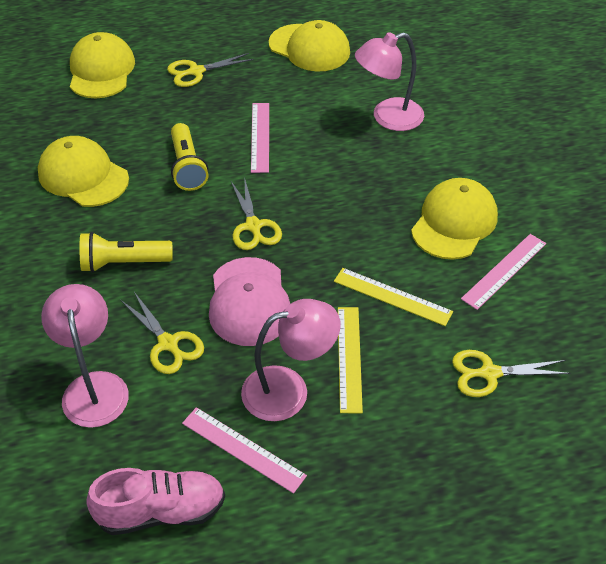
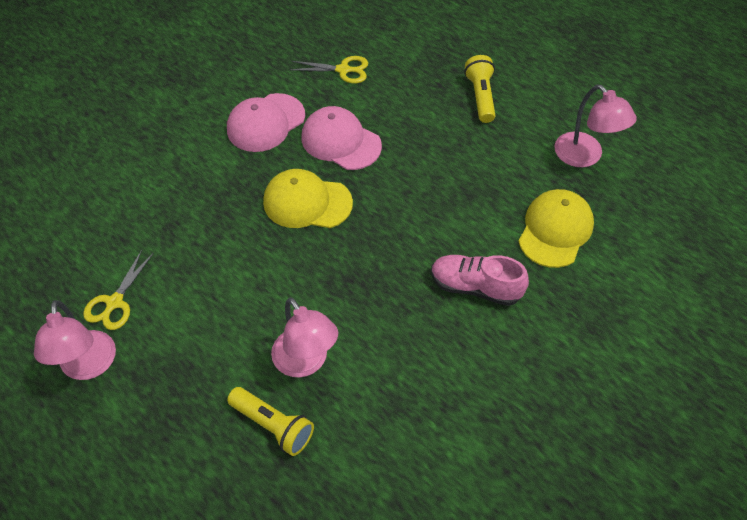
pink cap: [209,257,290,346] = 1 -> [227,93,305,152] [301,106,382,170] = 2
pink ruler: [182,407,307,494] [251,103,269,173] [461,234,546,310] = 3 -> none = 0
yellow cap: [38,136,129,207] [70,32,135,98] [269,20,350,71] [411,178,498,260] = 4 -> [263,169,353,228] [518,189,594,268] = 2
yellow ruler: [334,268,453,326] [338,307,363,413] = 2 -> none = 0
yellow scissors: [121,292,204,374] [167,53,253,87] [231,177,282,250] [452,350,570,397] = 4 -> [83,250,154,330] [290,56,368,83] = 2

